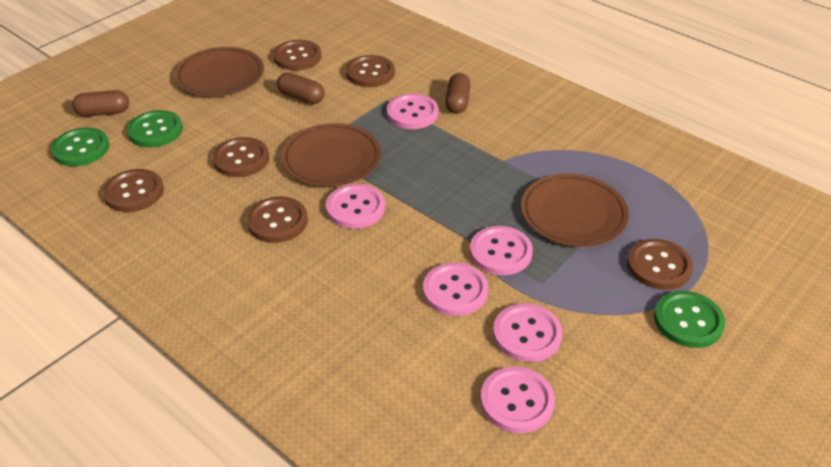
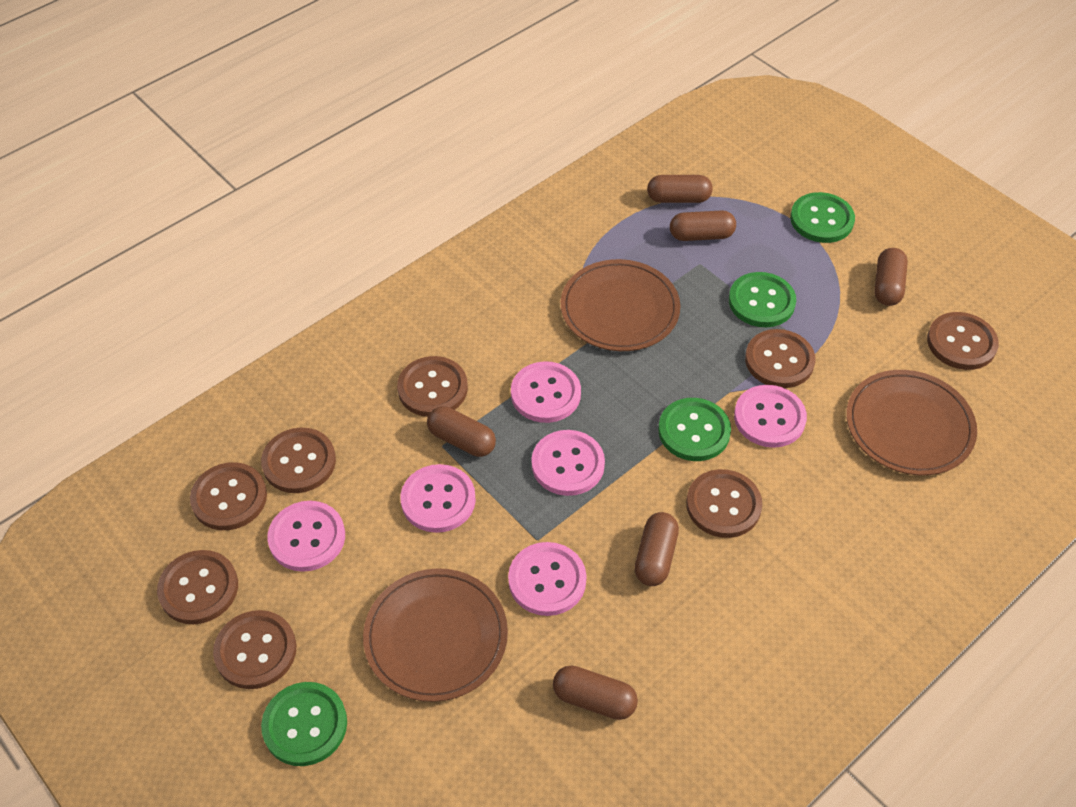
brown button: [103,169,164,212] [212,137,269,177] [247,197,308,243] [273,40,321,71] [346,55,395,87] [627,239,693,290] = 6 -> [157,550,238,624] [190,462,267,530] [213,610,296,689] [261,428,336,493] [397,356,468,417] [686,469,762,538] [745,329,816,388] [927,312,999,370] = 8
brown capsule: [72,90,129,117] [277,73,325,104] [445,73,471,114] = 3 -> [427,406,496,457] [553,665,638,720] [635,512,679,586] [647,175,713,203] [670,210,736,241] [874,248,908,306] = 6
green button: [51,127,109,166] [127,110,183,148] [654,291,725,348] = 3 -> [261,682,347,766] [658,398,731,461] [729,272,796,327] [790,192,855,243] = 4

